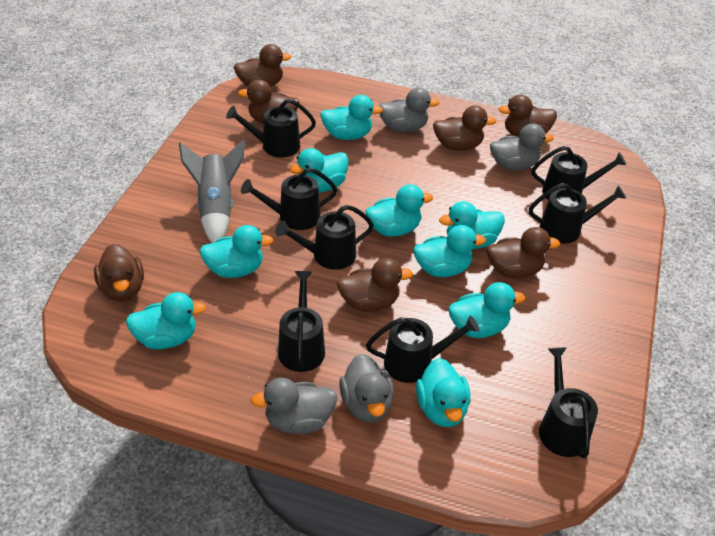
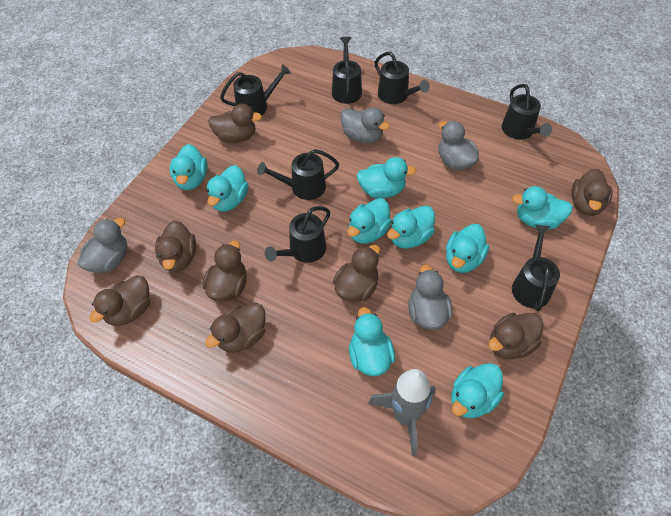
black watering can: [226,99,316,157] [241,168,337,230] [276,205,374,270] [278,271,325,372] [366,315,480,383] [529,183,626,244] [531,146,626,200] [539,347,598,458] = 8 -> [220,64,291,115] [257,149,339,200] [265,206,330,263] [332,37,362,104] [374,52,429,104] [502,84,552,140] [512,224,560,311] = 7
brown duck: [94,244,144,301] [234,44,292,87] [238,79,300,124] [337,258,413,312] [433,105,496,151] [487,227,560,279] [499,95,557,137] = 7 -> [89,275,150,326] [155,220,196,272] [202,240,247,301] [205,303,266,353] [208,104,262,143] [333,245,380,302] [488,313,544,359] [571,169,612,216] = 8

